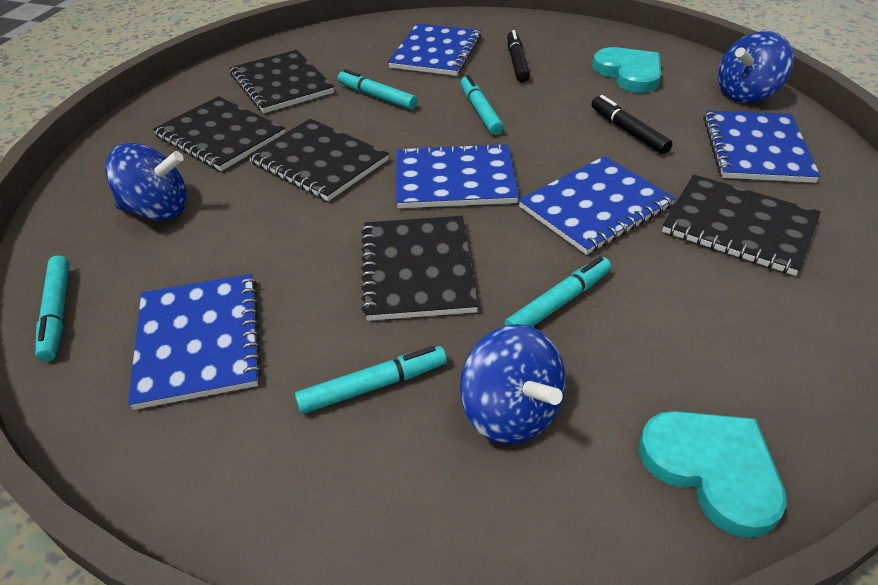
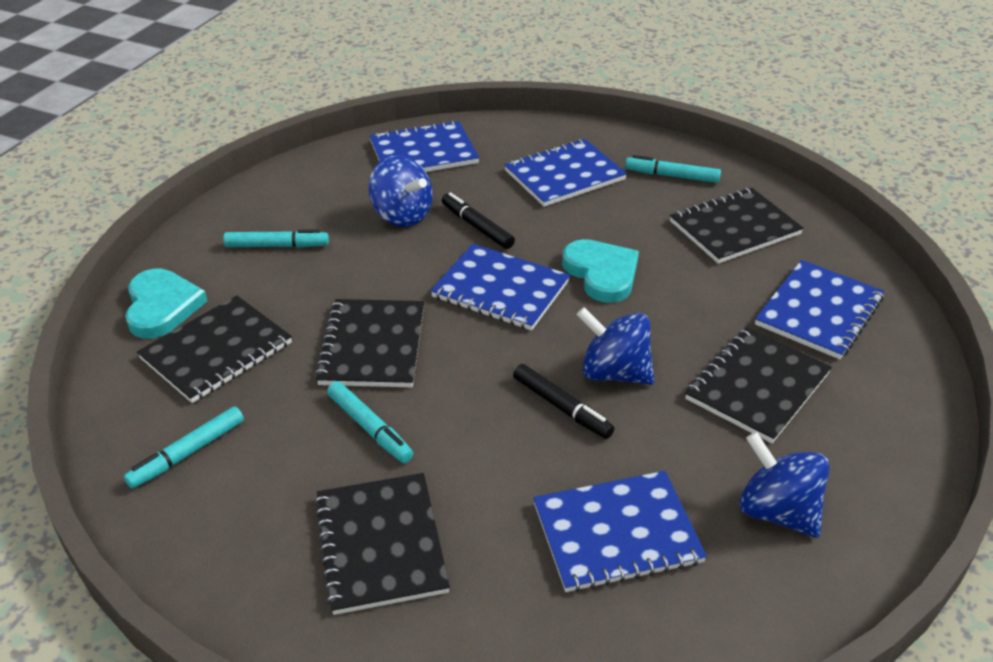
turquoise marker: [35,256,70,361] [295,346,447,414] [337,69,417,110] [460,75,504,135] [504,257,611,327] = 5 -> [124,406,244,489] [223,229,329,248] [327,381,413,463] [625,155,721,183] = 4

